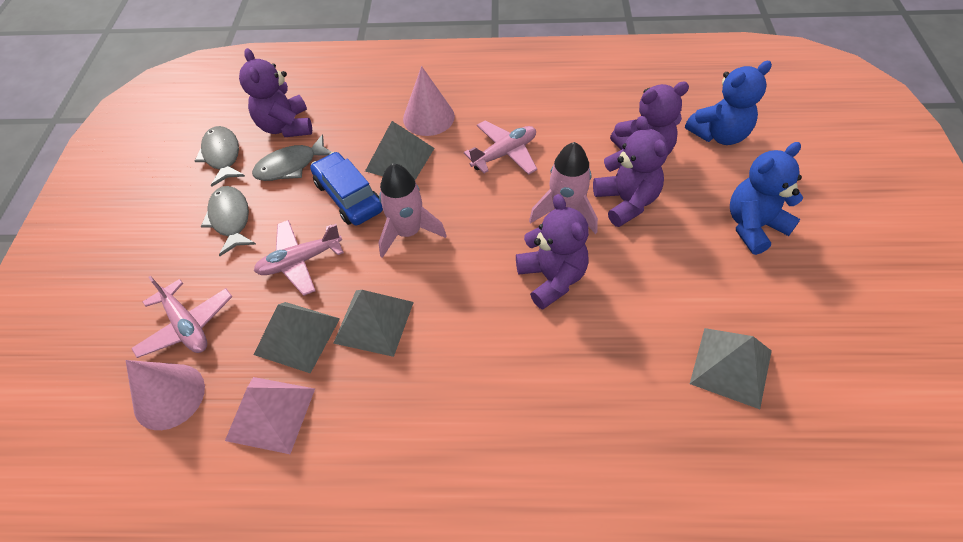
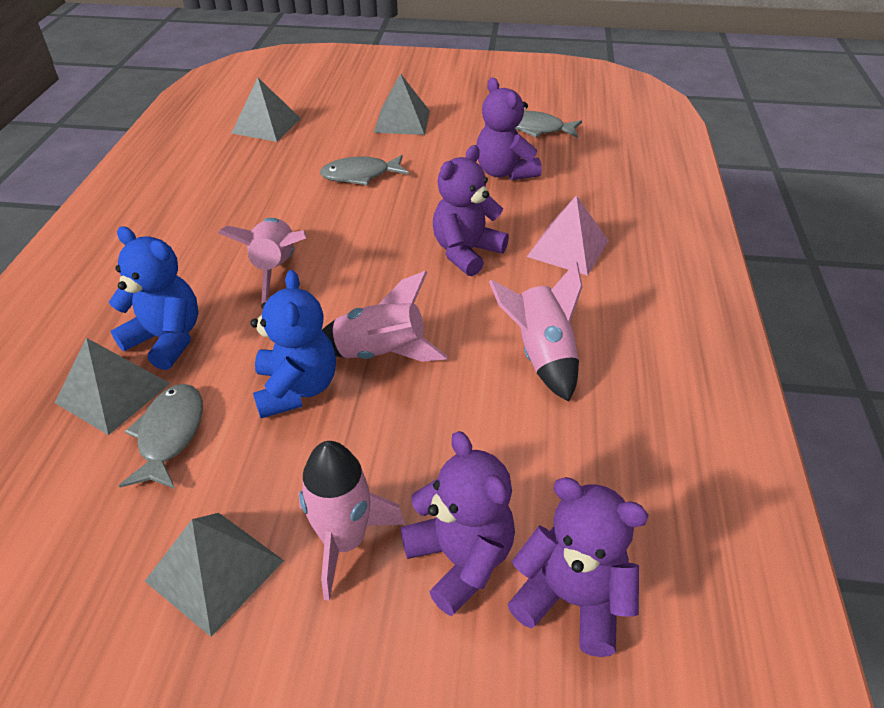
blue car: [310,152,383,226] = 1 -> none = 0
pink cone: [125,360,205,430] [403,66,455,136] = 2 -> none = 0
pink plane: [131,276,233,358] [254,220,344,296] [464,120,537,175] = 3 -> none = 0
pink rocket: [378,163,447,258] [529,142,598,234] = 2 -> [218,218,306,303] [298,441,405,601] [322,271,448,362] [489,261,582,402] = 4

